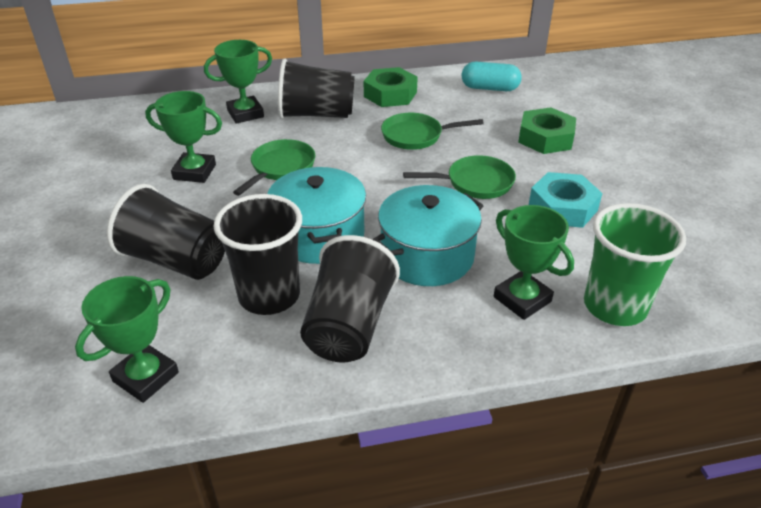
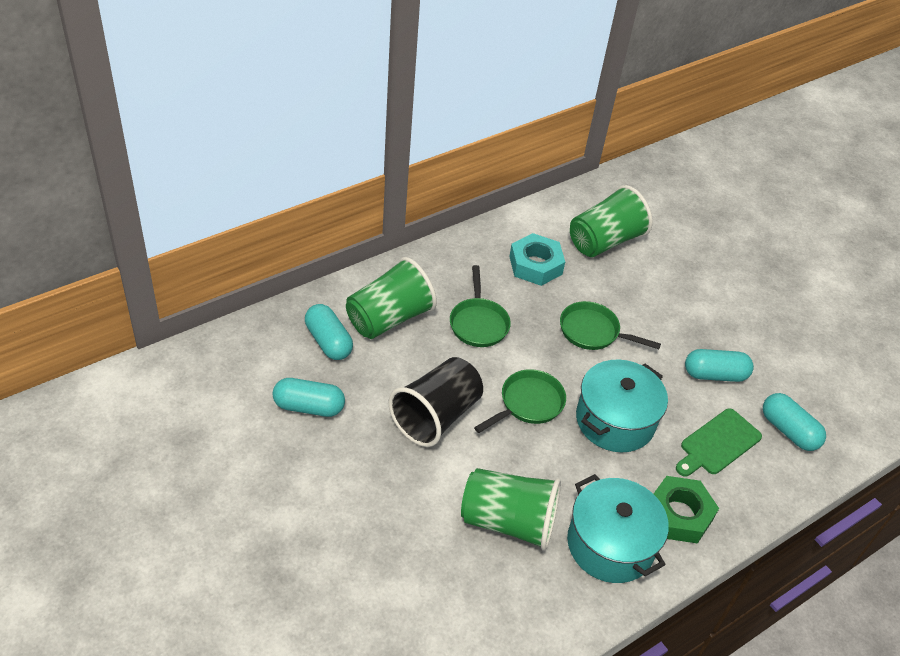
black cup: [107,184,225,280] [213,194,302,315] [278,59,355,119] [300,235,400,363] = 4 -> [389,357,483,447] = 1
green cup: [584,203,686,326] = 1 -> [346,257,437,339] [461,468,561,551] [570,185,653,257] = 3
green cutting board: none = 0 -> [676,408,762,477] = 1
green nut: [364,67,418,107] [518,107,576,154] = 2 -> [654,476,719,543] = 1
green trophy: [75,276,179,403] [145,91,222,183] [204,40,272,124] [494,205,574,320] = 4 -> none = 0
turquoise capsule: [462,62,522,91] = 1 -> [273,378,345,417] [305,304,353,360] [685,349,754,382] [763,393,826,451] = 4

